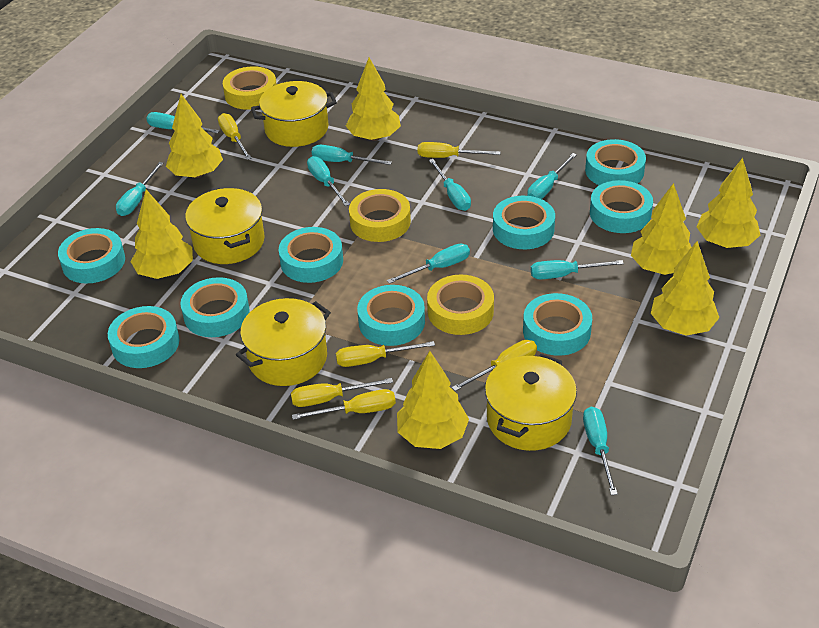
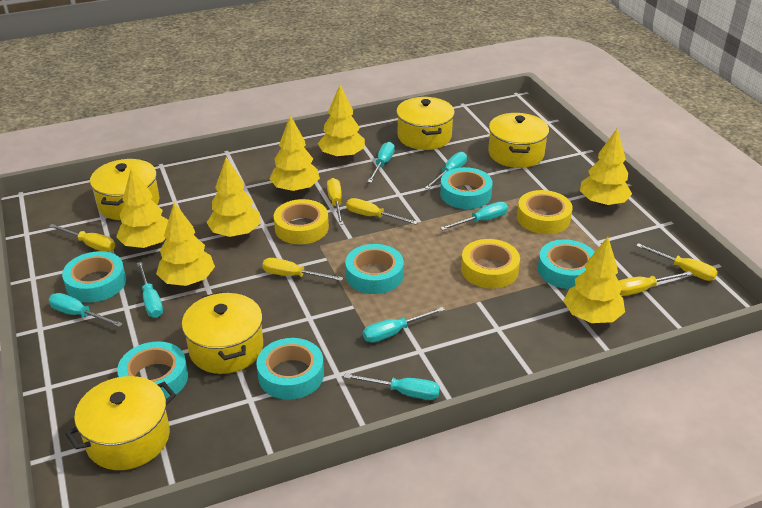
turquoise screwdriver: [116,162,164,216] [146,112,220,134] [307,156,350,206] [312,145,392,165] [387,244,470,284] [429,159,471,211] [527,153,577,199] [531,260,624,279] [583,407,618,495] = 9 -> [48,293,123,327] [137,262,163,318] [344,373,440,400] [363,307,445,343] [368,142,395,183] [425,152,467,189] [440,202,508,230] = 7
turquoise tape: [58,228,125,284] [108,306,179,368] [181,277,250,337] [279,227,343,283] [357,285,425,346] [493,196,555,249] [523,293,592,356] [585,139,646,185] [590,180,653,233] = 9 -> [62,251,126,302] [117,341,188,399] [256,338,324,400] [345,244,404,294] [440,167,493,209] [538,239,595,289] = 6
yellow pot: [185,188,265,264] [236,298,331,386] [251,81,337,147] [485,354,577,451] = 4 -> [65,376,176,470] [90,159,159,220] [182,292,263,374] [396,97,455,150] [488,113,549,168] = 5

